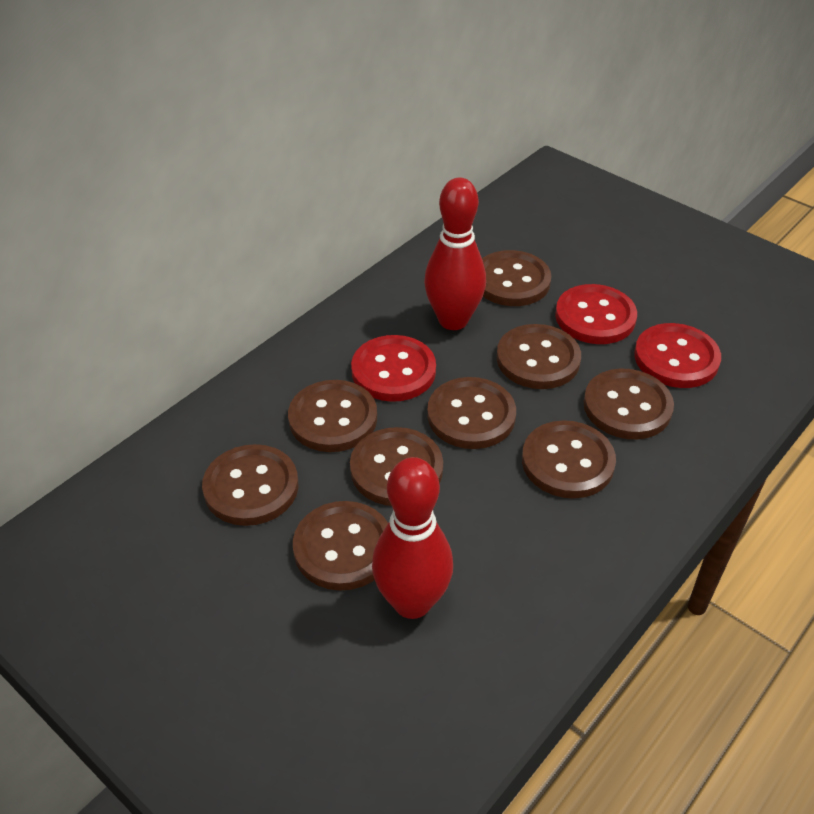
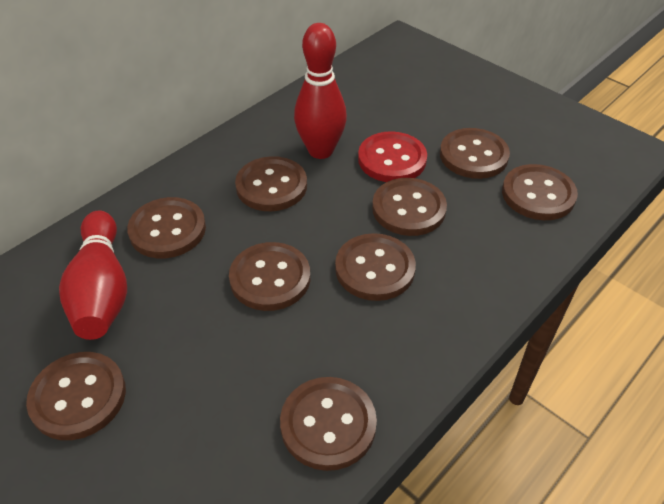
red button: [351,335,436,402] [555,284,637,344] [634,323,721,388] = 3 -> [358,131,427,182] = 1

